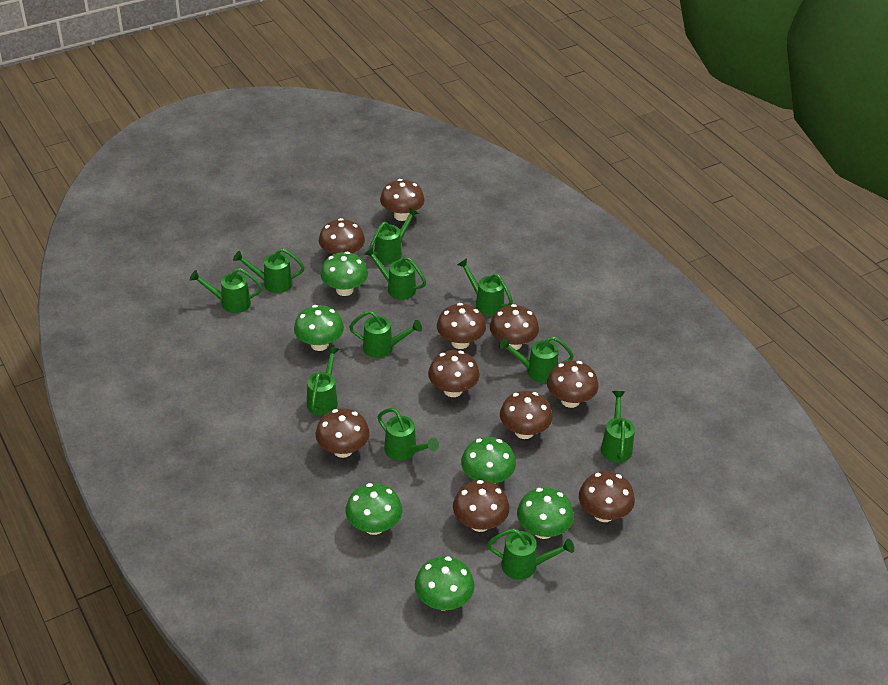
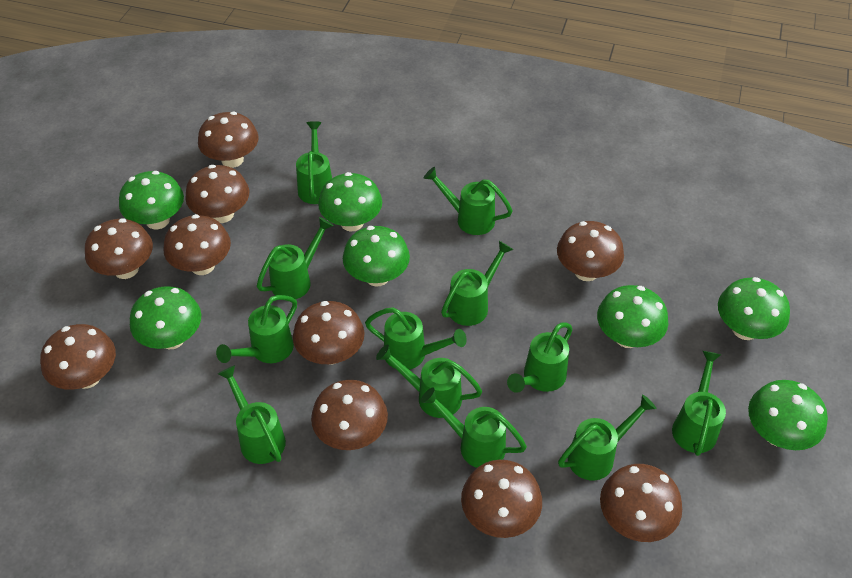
green mushroom: [294,305,344,351] [320,252,368,296] [345,483,402,535] [415,556,474,610] [461,437,516,484] [517,487,574,539] = 6 -> [119,171,184,230] [130,286,201,349] [318,172,382,232] [343,226,410,287] [597,285,668,348] [718,277,790,340] [748,380,828,450] = 7
green watering can: [190,268,263,313] [233,248,305,293] [307,346,339,416] [349,311,422,358] [364,246,426,300] [369,207,419,263] [378,408,439,461] [457,258,513,316] [487,528,574,580] [499,336,574,383] [601,391,635,463] = 11 -> [216,295,297,363] [218,365,286,464] [257,217,334,299] [296,121,332,204] [365,307,467,370] [376,344,482,418] [420,388,527,468] [424,167,512,235] [441,241,514,326] [507,323,572,393] [558,395,657,480] [672,351,726,456] = 12

